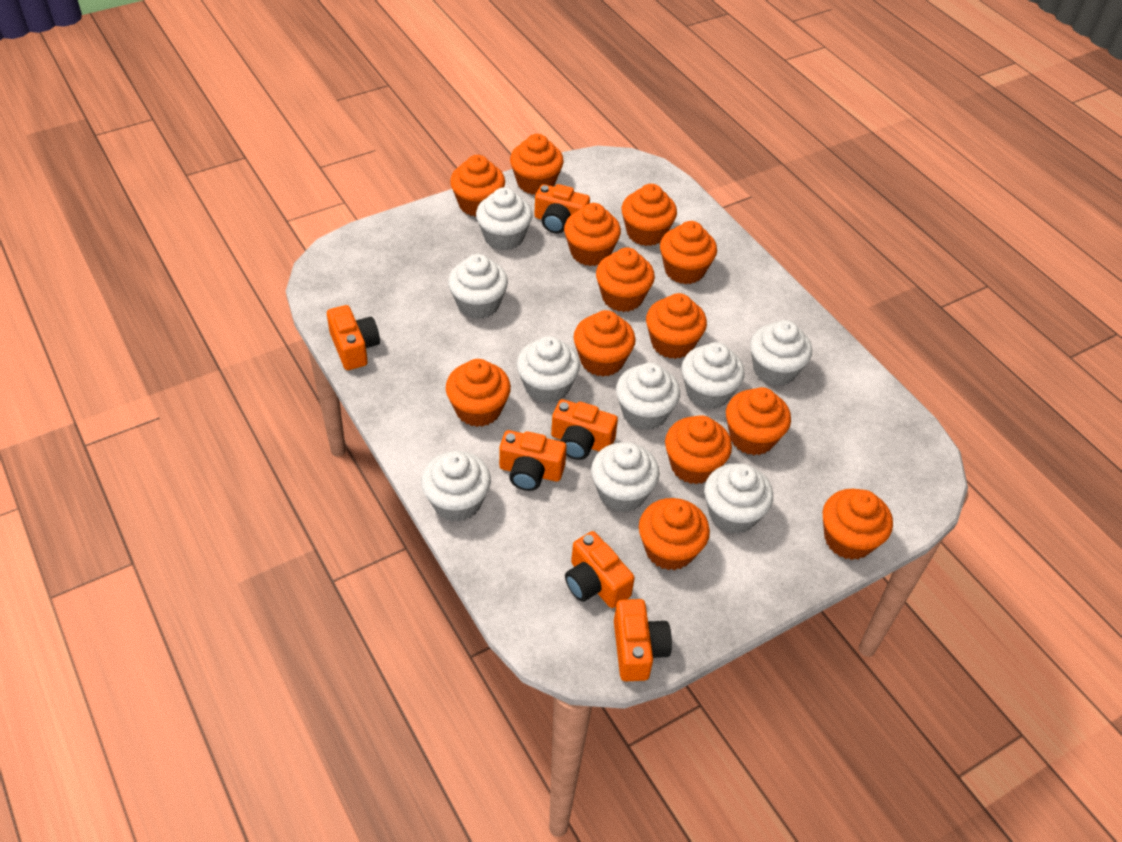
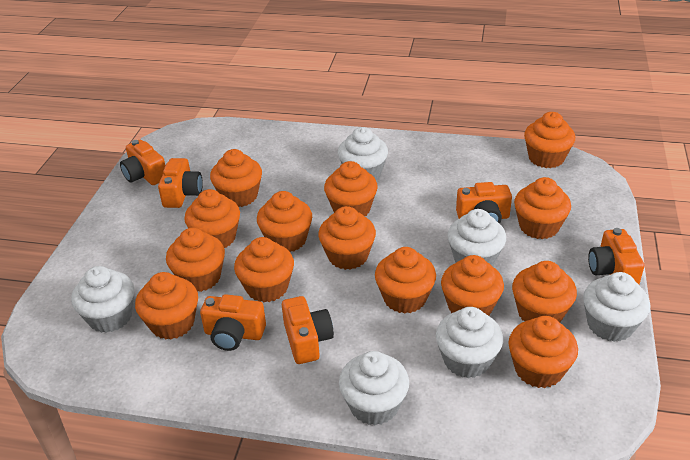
orange cupcake: [446,359,511,427] [450,155,505,217] [510,134,564,195] [564,203,621,266] [573,310,636,377] [596,247,655,312] [621,184,677,246] [639,498,710,570] [646,293,707,359] [660,221,717,284] [665,415,732,484] [726,387,791,455] [823,489,893,560] = 13 -> [135,272,198,340] [166,228,225,292] [184,189,240,248] [210,149,262,207] [234,237,294,302] [257,191,312,252] [318,206,376,270] [324,161,378,216] [375,247,436,314] [441,255,504,316] [509,316,578,388] [512,261,577,322] [514,177,571,239] [524,112,575,168] = 14
white cupcake: [421,451,491,522] [448,254,508,319] [476,187,533,251] [517,336,580,403] [591,442,660,512] [616,362,680,430] [681,342,745,409] [704,463,773,534] [750,320,812,386] = 9 -> [71,266,134,333] [338,127,388,180] [339,351,409,425] [436,307,503,378] [447,209,506,267] [583,272,651,342] = 6

